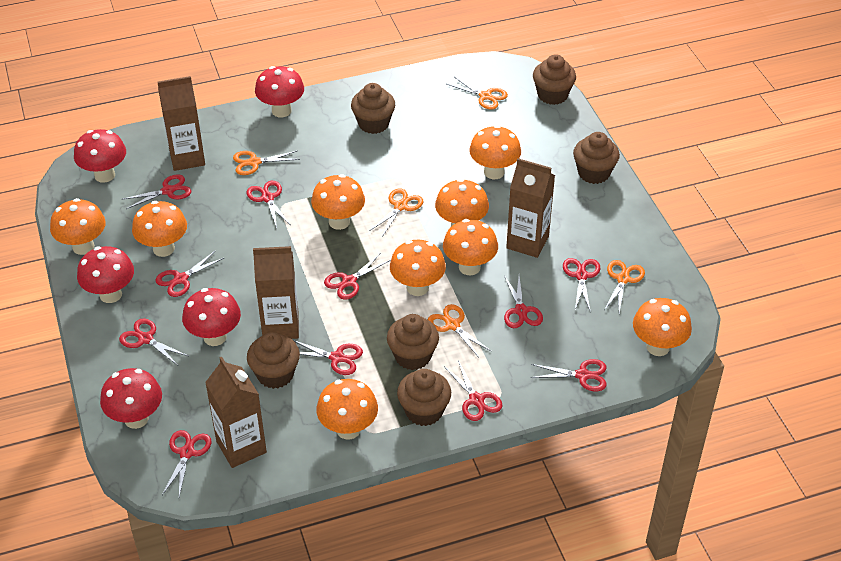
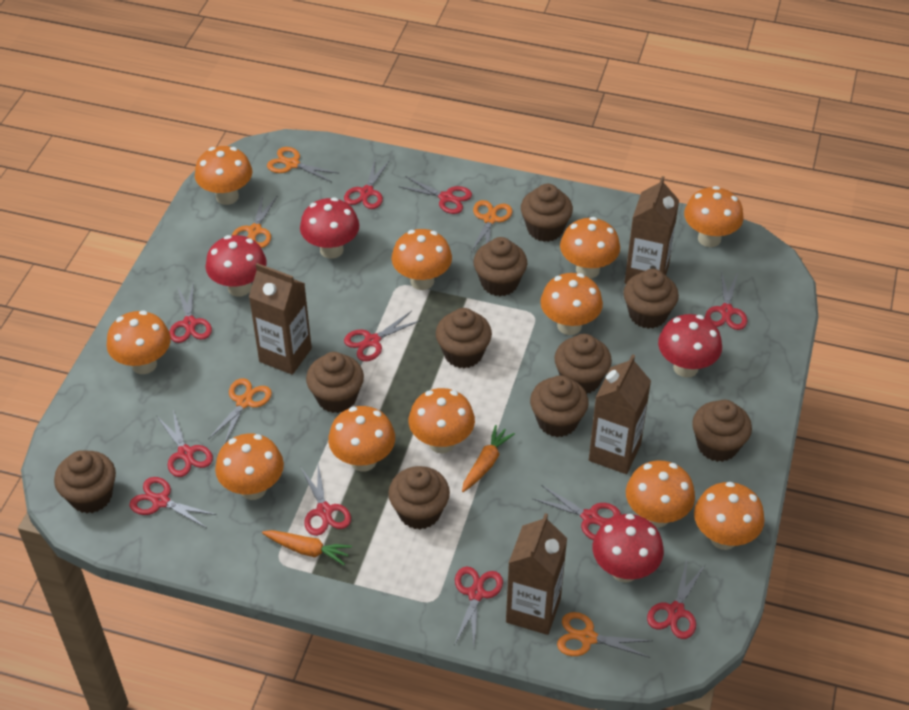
brown cupcake: [247,332,300,389] [351,83,395,134] [387,314,439,370] [397,369,451,426] [533,54,576,105] [573,132,620,184] = 6 -> [54,450,116,513] [306,352,364,413] [388,466,450,529] [436,308,492,368] [473,237,527,296] [521,184,573,242] [530,375,589,437] [554,334,612,394] [623,269,679,329] [692,400,752,462] = 10
orange carrot: none = 0 -> [262,530,352,565] [462,425,515,492] = 2
orange mushroom: [50,198,106,255] [132,201,187,257] [311,174,365,230] [316,379,378,440] [390,240,446,296] [435,179,489,226] [443,219,498,275] [469,125,521,179] [633,298,692,356] = 9 -> [107,311,171,374] [195,146,252,205] [215,434,284,500] [328,406,395,472] [392,229,452,290] [409,388,475,453] [540,273,603,335] [560,217,620,279] [626,461,695,528] [684,186,744,247] [694,482,765,550] = 11
red mushroom: [74,129,126,183] [77,246,134,303] [100,368,162,429] [182,288,241,346] [255,66,304,118] = 5 -> [205,235,267,297] [300,198,359,259] [593,514,664,583] [658,314,722,378] = 4

